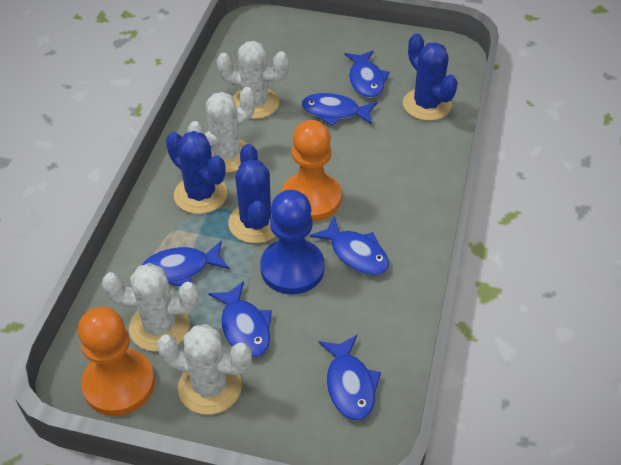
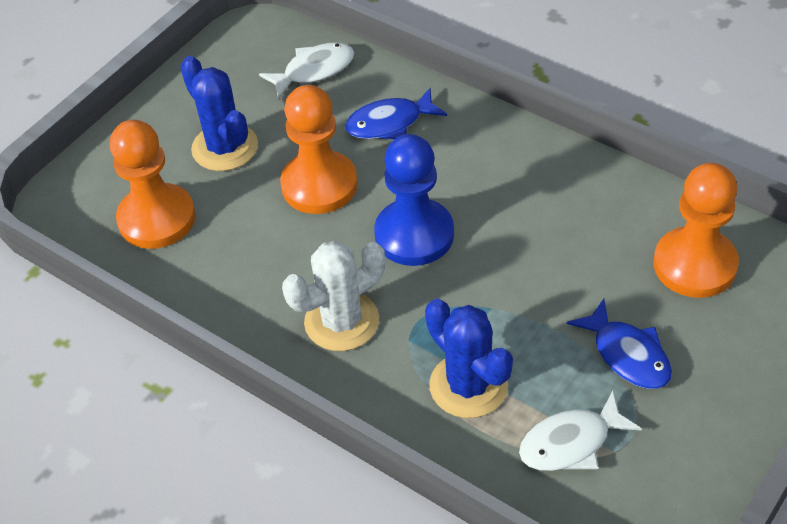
blue cactus: [166,131,228,214] [228,144,275,243] [403,33,458,121] = 3 -> [180,56,258,171] [425,299,513,418] = 2
blue fish: [142,241,230,286] [208,281,272,358] [302,93,377,126] [310,216,389,275] [319,335,381,420] [344,51,390,98] = 6 -> [345,88,447,139] [567,299,672,389] = 2
orange pawn: [78,307,155,416] [282,120,342,221] = 2 -> [110,120,196,249] [280,85,358,214] [654,163,739,298] = 3
white cactus: [102,263,199,352] [157,324,252,415] [187,87,256,173] [217,41,289,119] = 4 -> [282,241,385,351] = 1
white fish: none = 0 -> [259,42,355,99] [519,391,642,471] = 2

